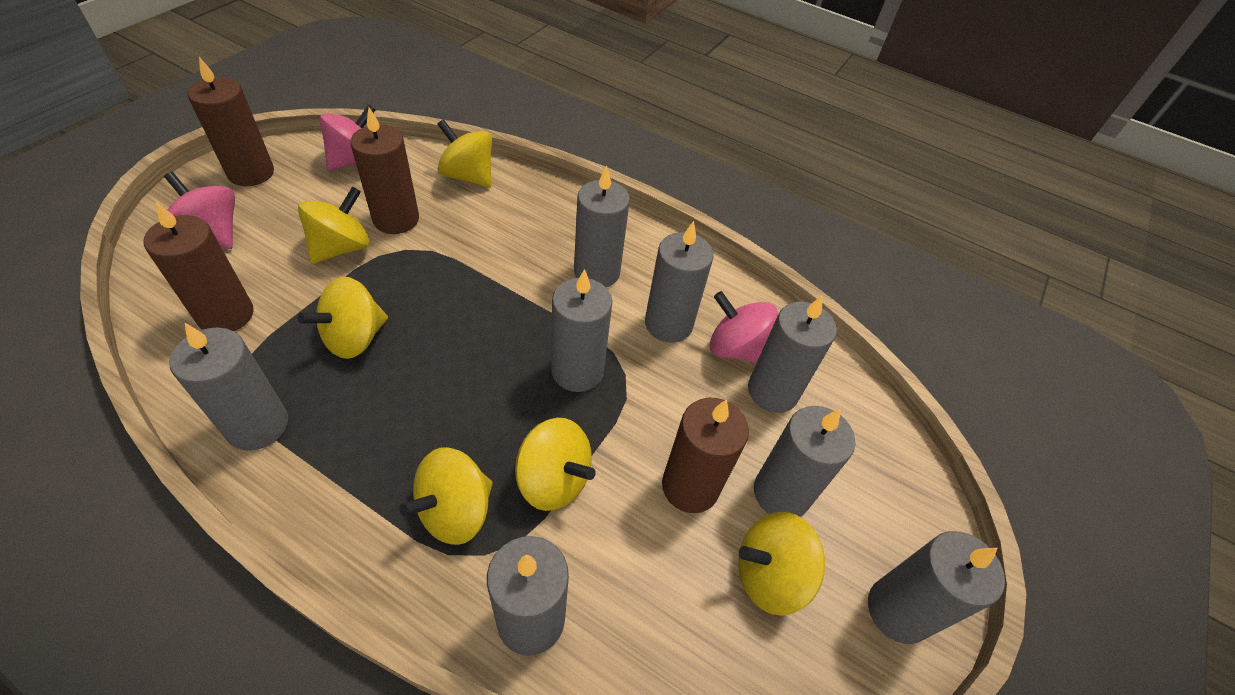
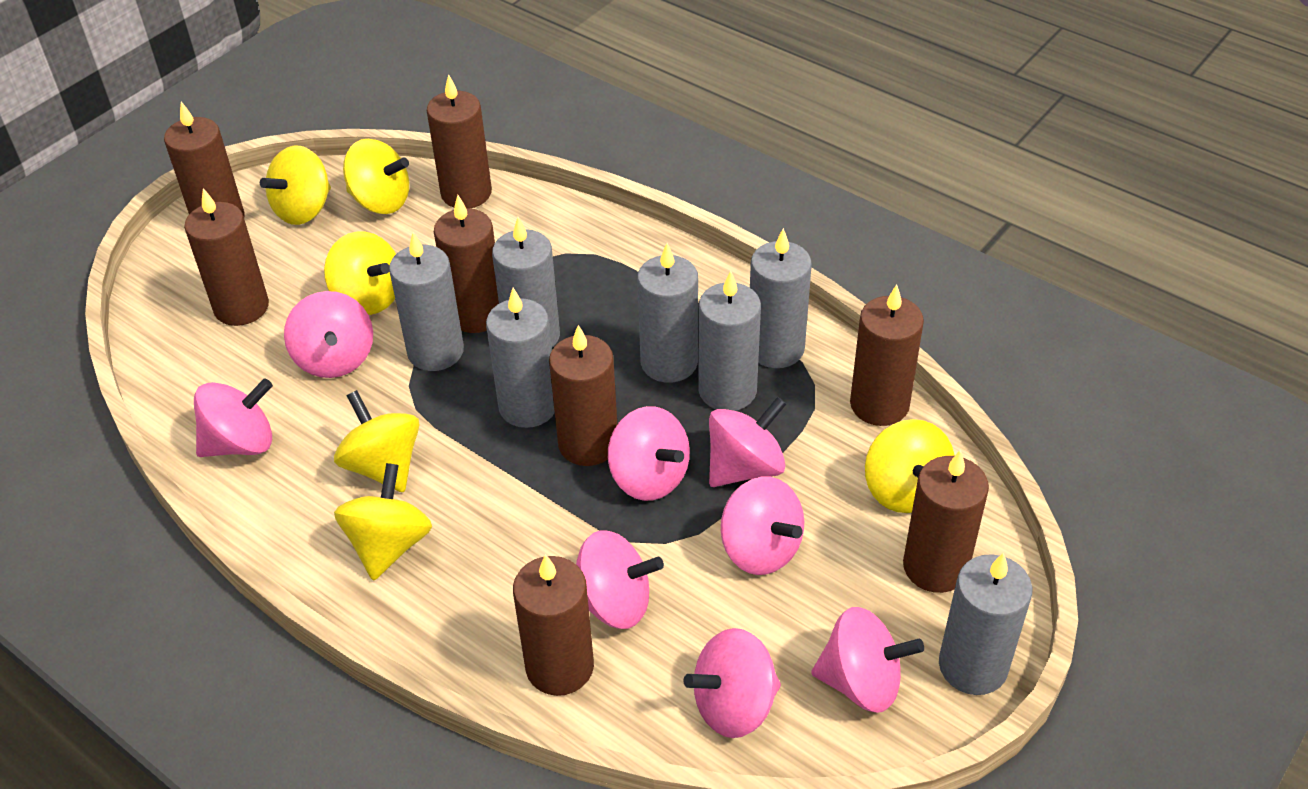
brown candle: [144,202,254,331] [188,57,274,186] [350,107,419,234] [662,398,749,513] = 4 -> [164,102,245,216] [184,188,269,326] [427,74,492,208] [434,195,499,333] [513,554,594,696] [549,325,617,466] [850,285,924,426] [903,449,989,593] = 8
grey candle: [169,323,288,451] [487,536,569,656] [551,269,612,392] [574,165,630,287] [645,221,714,343] [748,296,837,413] [754,406,855,517] [868,531,1005,644] = 8 -> [389,232,464,371] [486,288,555,428] [492,217,560,348] [637,243,698,383] [698,271,761,411] [750,228,812,368] [939,553,1033,695] = 7
pink spinning top: [164,172,235,249] [319,104,376,171] [710,291,778,363] = 3 -> [194,378,273,457] [284,291,373,378] [576,530,664,629] [608,406,690,501] [684,628,781,738] [709,397,786,487] [721,477,804,575] [811,607,924,713] = 8

